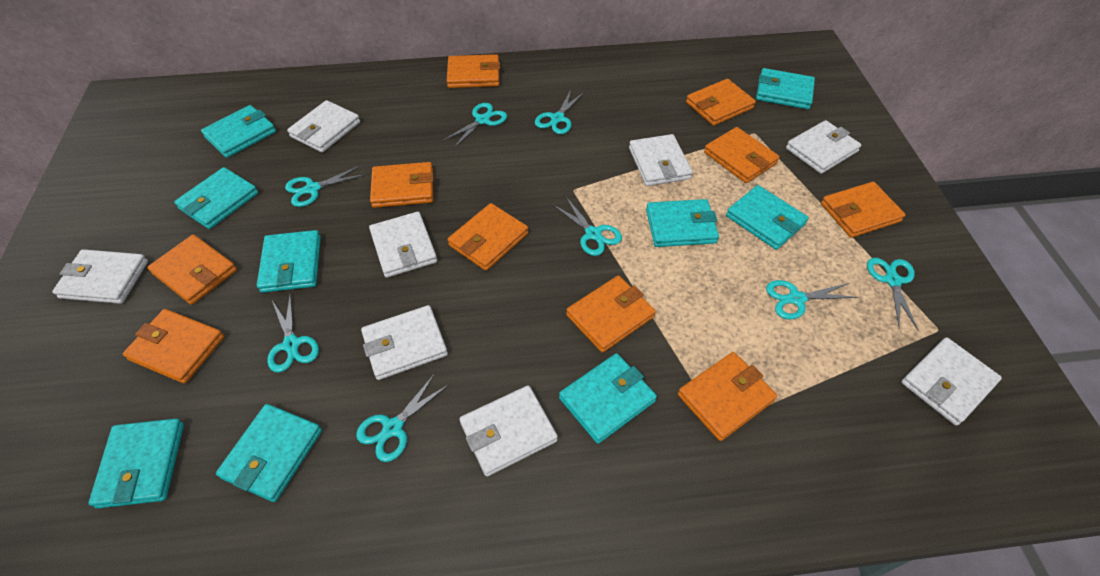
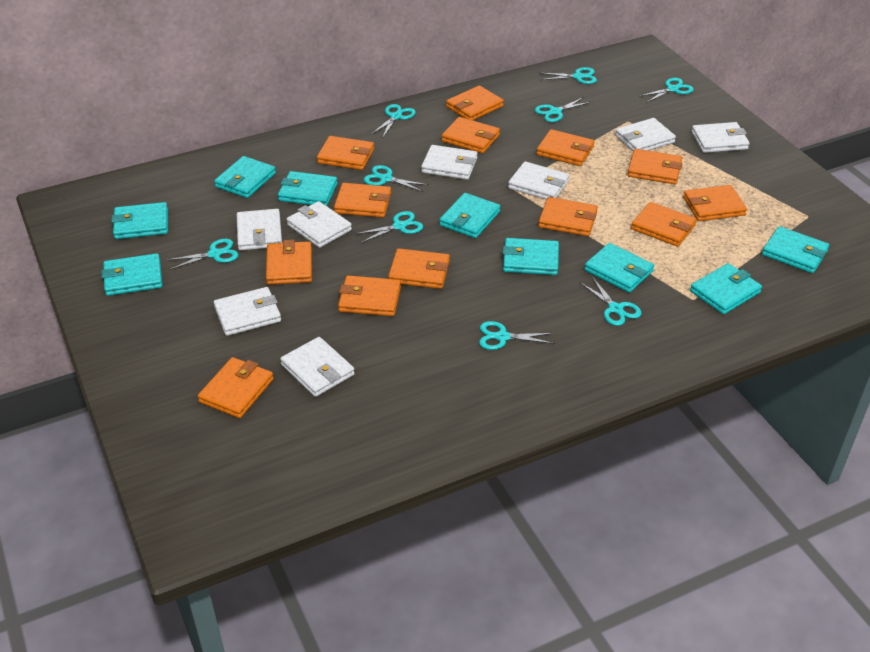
orange wallet: [123,309,224,384] [147,235,237,305] [370,162,433,208] [447,54,500,88] [448,203,528,271] [566,276,656,353] [678,352,777,441] [686,79,756,126] [704,127,780,183] [821,182,906,238] = 10 -> [198,357,274,418] [266,240,312,285] [317,136,374,170] [334,183,391,218] [338,275,401,316] [388,248,450,289] [442,117,500,153] [446,85,504,120] [536,129,595,166] [538,197,598,236] [627,149,682,184] [631,202,697,247] [683,185,747,221] = 13
turquoise scissors: [267,295,319,372] [285,165,366,207] [356,373,449,462] [443,103,507,148] [535,90,584,134] [553,197,622,256] [766,280,858,320] [867,258,919,331] = 8 -> [167,239,239,270] [355,211,423,243] [364,165,428,192] [372,104,416,137] [479,321,555,350] [535,97,591,122] [541,67,597,84] [580,277,641,326] [640,78,694,102] = 9

